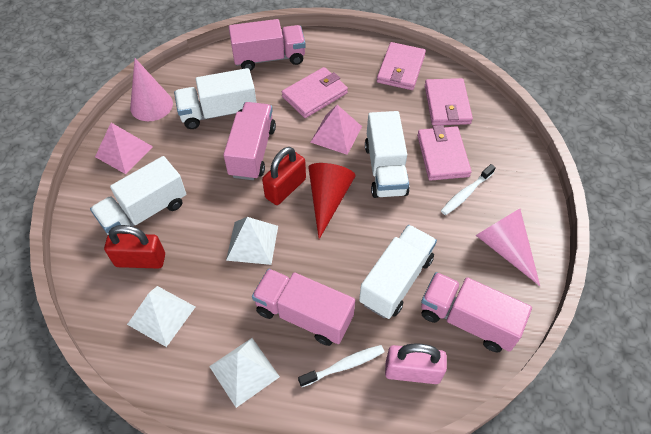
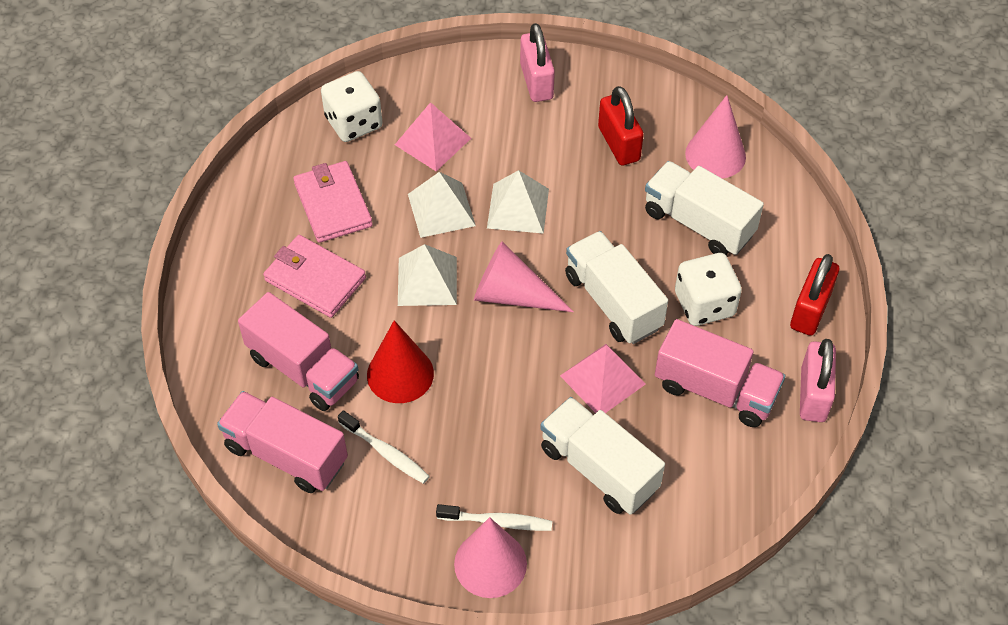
pink cone: [130,58,173,121] [476,209,540,286] = 2 -> [454,517,527,598] [474,241,574,312] [685,95,746,179] = 3
pink padlock: [385,343,447,384] = 1 -> [520,23,555,102] [800,339,836,422] = 2
pink truck: [223,102,276,180] [229,19,306,71] [252,269,355,346] [421,272,532,352] = 4 -> [217,391,348,493] [238,292,359,411] [655,319,785,427] = 3
pink wallet: [282,67,348,118] [377,42,426,90] [417,125,472,181] [425,78,473,125] = 4 -> [263,235,366,318] [293,161,373,243] = 2
white dice: none = 0 -> [321,71,383,142] [675,253,742,326] = 2
white truck: [90,156,186,235] [174,68,257,129] [359,225,437,319] [365,111,410,198] = 4 -> [540,397,665,515] [565,231,668,344] [645,161,764,255] = 3

